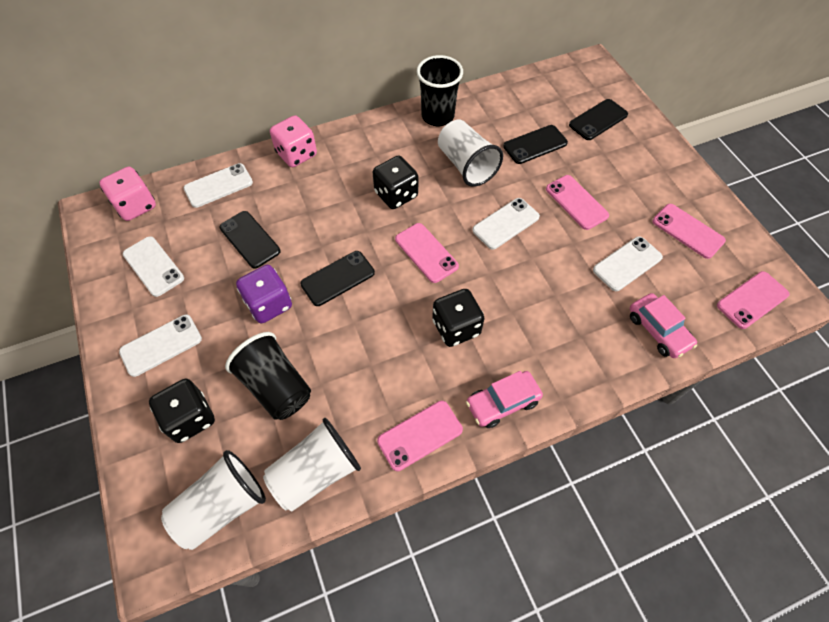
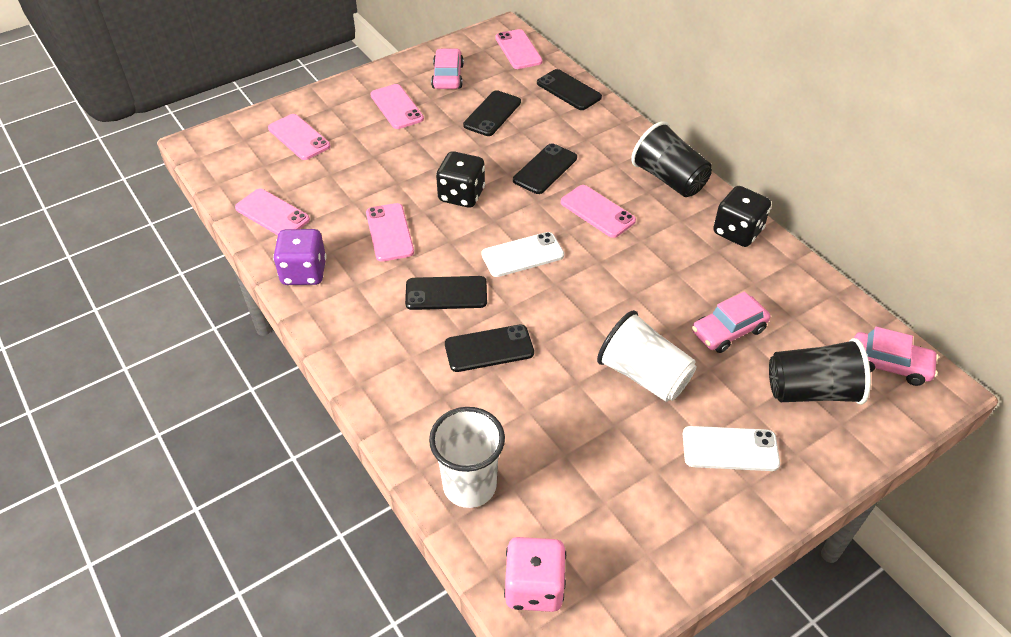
black dice: [149,379,215,443] [373,156,418,209] [432,289,485,347] = 3 -> [436,151,485,208] [713,186,771,247] = 2
black phone: [219,211,280,269] [300,251,375,306] [503,125,568,164] [569,99,628,140] = 4 -> [405,276,487,310] [445,325,534,372] [463,90,521,136] [513,143,577,194] [537,69,602,110] = 5
pink car: [466,371,543,428] [630,293,697,358] = 2 -> [431,48,464,89] [692,291,770,353] [854,327,939,386] = 3
pink dice: [99,167,156,221] [270,115,317,167] = 2 -> [504,537,566,612] = 1
pink phone: [377,401,463,471] [395,223,459,283] [546,175,609,230] [653,204,726,259] [717,271,790,329] = 5 -> [235,189,310,235] [268,114,331,160] [366,203,414,262] [370,84,424,129] [495,29,543,69] [561,185,636,238] = 6
white cup: [161,450,266,550] [263,418,361,511] [438,120,503,187] = 3 -> [429,407,505,508] [597,310,697,402] = 2
white phone: [119,315,202,377] [123,236,184,297] [184,163,253,208] [472,198,540,249] [593,236,663,291] = 5 -> [481,232,564,277] [683,426,780,471] = 2

